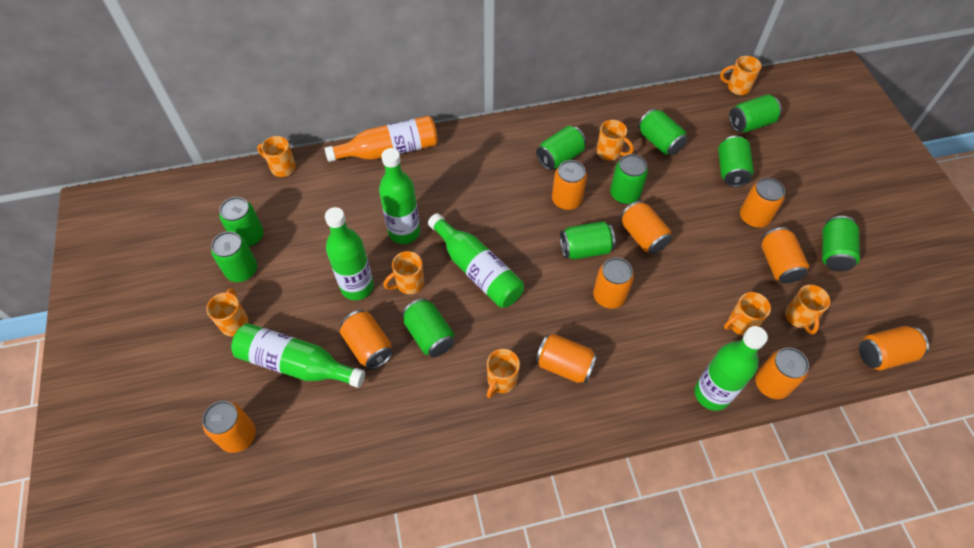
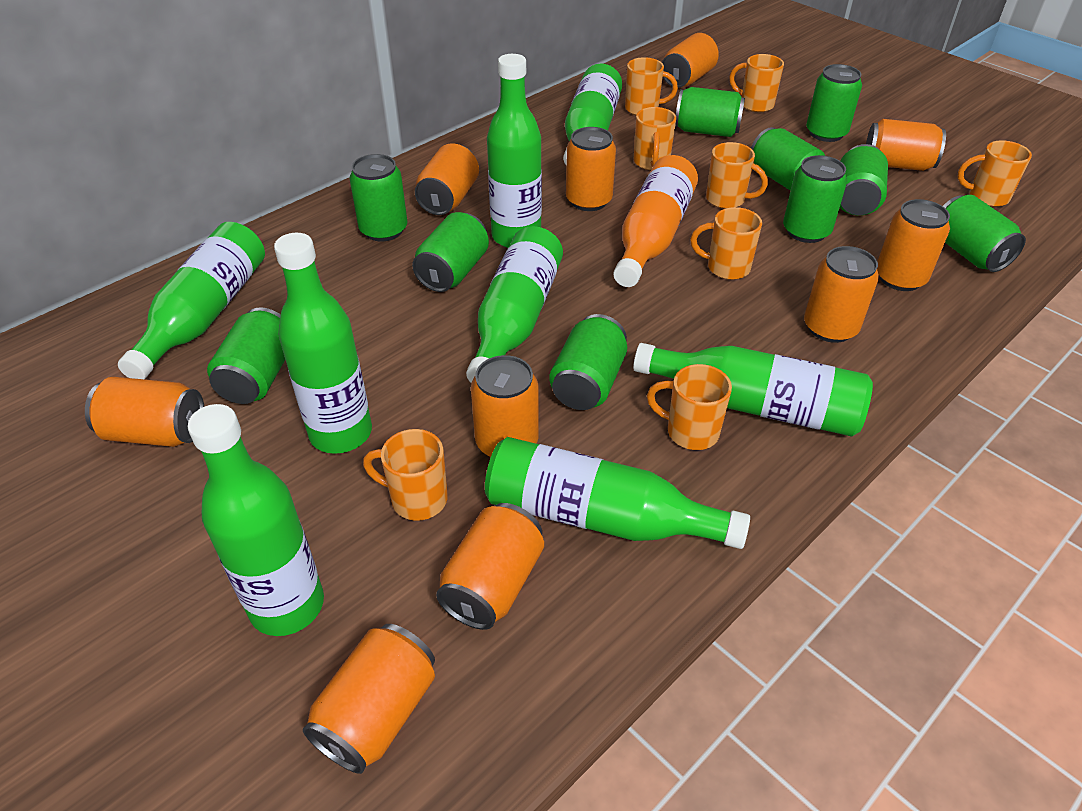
green bottle: [231,323,365,388] [325,207,374,300] [379,148,420,244] [428,213,524,308] [695,326,768,411] = 5 -> [118,222,265,379] [188,404,324,636] [274,233,372,454] [466,226,563,383] [485,437,750,549] [487,54,542,248] [563,64,622,164] [633,343,873,437] = 8

